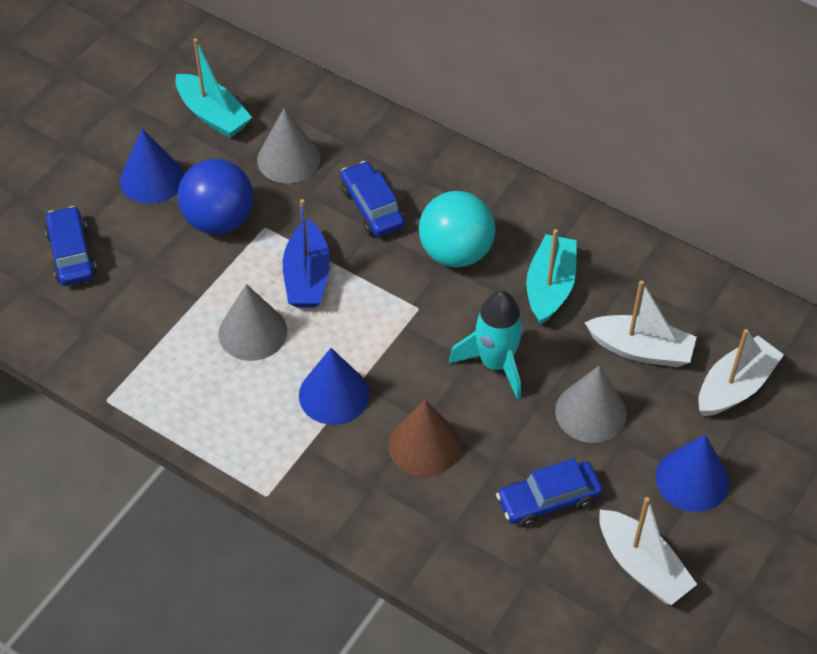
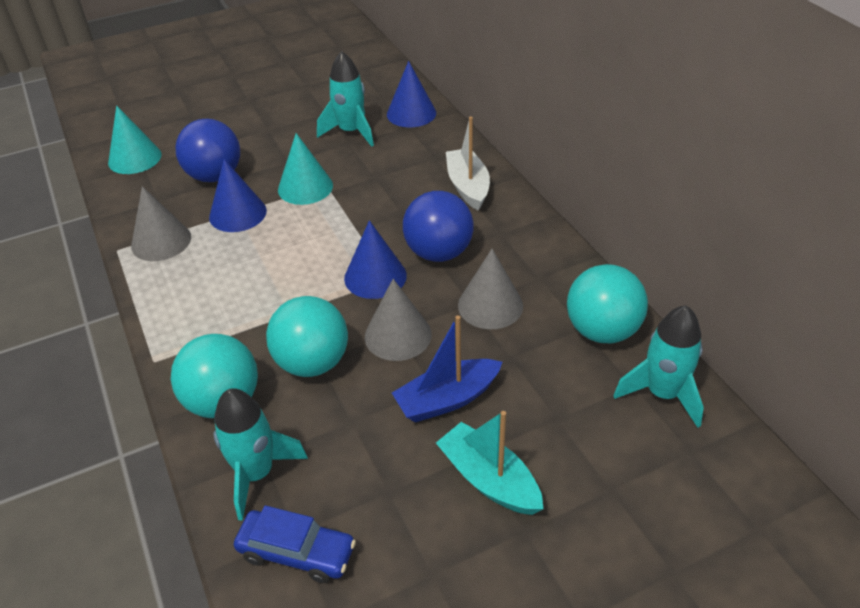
blue ball: [177,159,254,234] = 1 -> [175,119,240,182] [403,191,473,262] = 2
blue car: [45,206,97,286] [340,161,405,237] [496,458,603,527] = 3 -> [234,505,356,583] = 1
brown cone: [388,400,461,477] = 1 -> none = 0
turquoise ball: [419,191,495,268] = 1 -> [171,334,258,418] [266,296,348,377] [567,264,648,343] = 3
turquoise boat: [175,38,252,138] [526,229,577,325] = 2 -> [436,411,544,515] = 1
turquoise cone: none = 0 -> [108,106,162,174] [278,133,333,205] = 2
turquoise rocket: [449,290,524,400] = 1 -> [213,388,308,521] [317,51,374,147] [613,305,704,428] = 3
white boat: [584,280,697,367] [599,497,697,605] [698,329,784,416] = 3 -> [446,117,490,211] = 1

